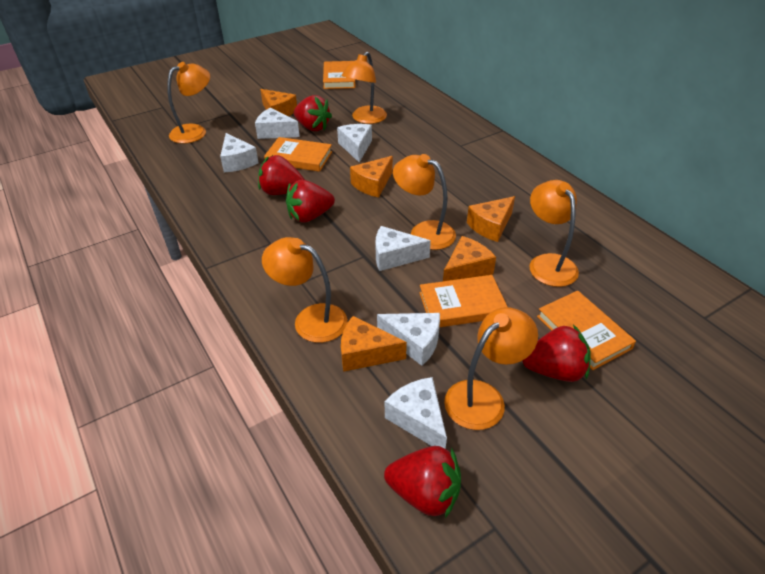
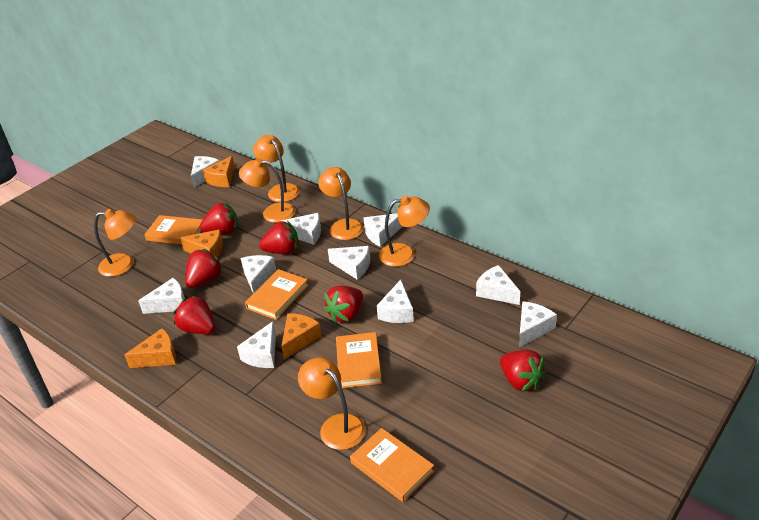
orange cheese: [260,89,297,116] [341,316,407,372] [350,156,393,197] [443,236,496,281] [467,196,515,242] = 5 -> [124,328,176,368] [180,229,223,258] [203,156,235,187] [281,313,322,360] = 4
red strawberry: [258,155,305,195] [286,180,335,223] [294,95,332,131] [384,446,461,518] [522,325,591,382] = 5 -> [173,295,215,334] [185,249,224,288] [200,202,238,234] [259,221,299,254] [324,286,363,323] [500,350,547,392] = 6
white cheese: [220,133,259,172] [255,108,300,139] [337,124,372,162] [375,226,431,271] [377,313,440,366] [385,377,447,449] = 6 -> [138,278,185,314] [191,156,219,188] [237,321,276,368] [240,255,276,294] [281,213,321,245] [328,246,370,280] [364,213,403,247] [377,280,414,323] [476,265,520,305] [519,301,557,347] = 10

